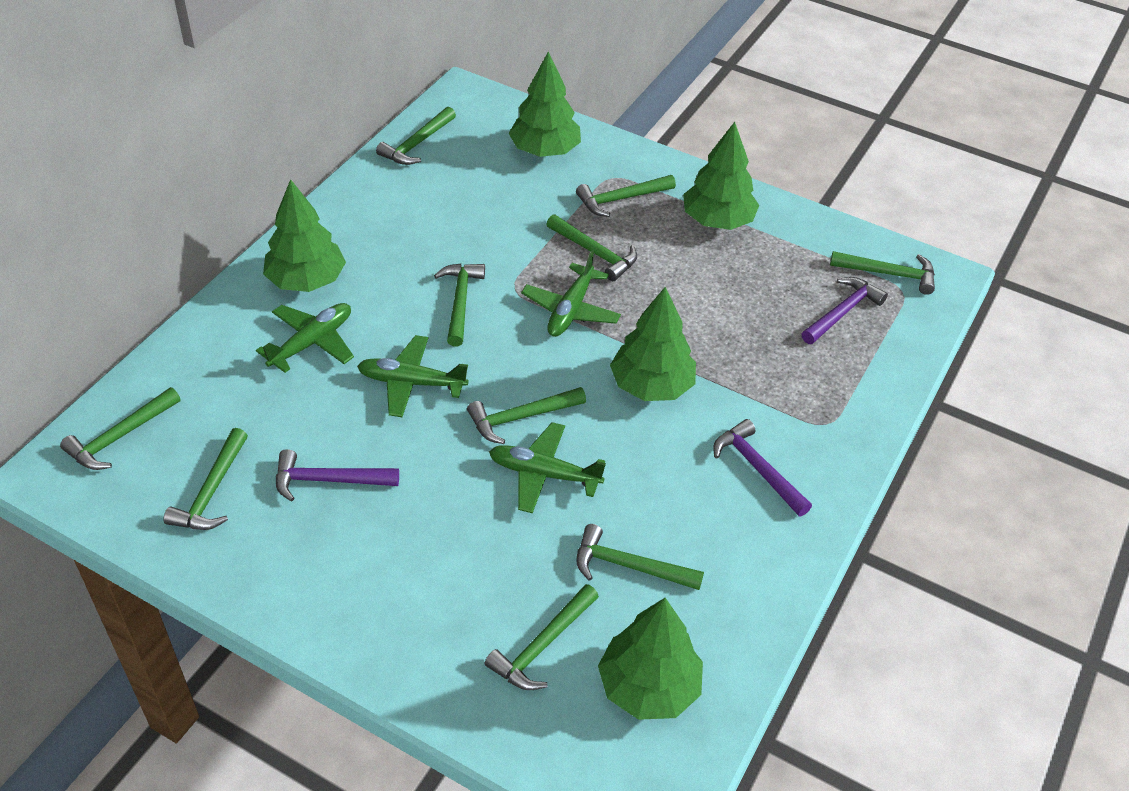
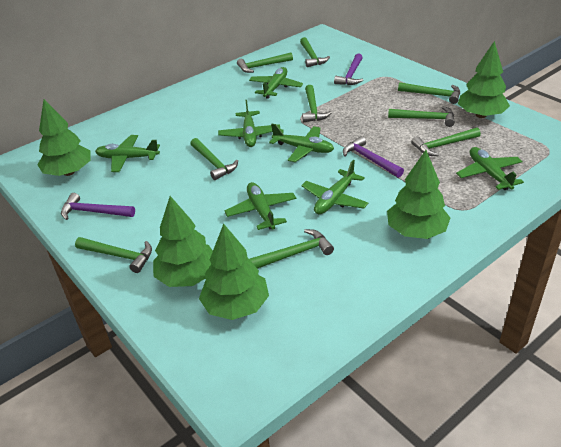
green hammer: [60,387,181,470] [163,428,248,530] [376,107,456,165] [434,264,485,347] [467,387,586,444] [484,584,599,690] [546,214,637,281] [576,175,676,217] [576,524,704,590] [830,251,935,295] = 10 -> [75,237,152,273] [190,138,238,180] [237,52,293,73] [250,229,334,269] [300,37,330,67] [302,85,332,122] [388,106,455,127] [398,82,460,104] [411,127,481,156] = 9
green plane: [256,303,354,373] [357,335,468,417] [489,422,606,513] [521,250,621,337] = 4 -> [95,135,160,172] [218,100,280,147] [225,182,296,230] [249,67,303,99] [269,124,334,162] [301,160,369,214] [456,147,524,190] = 7

